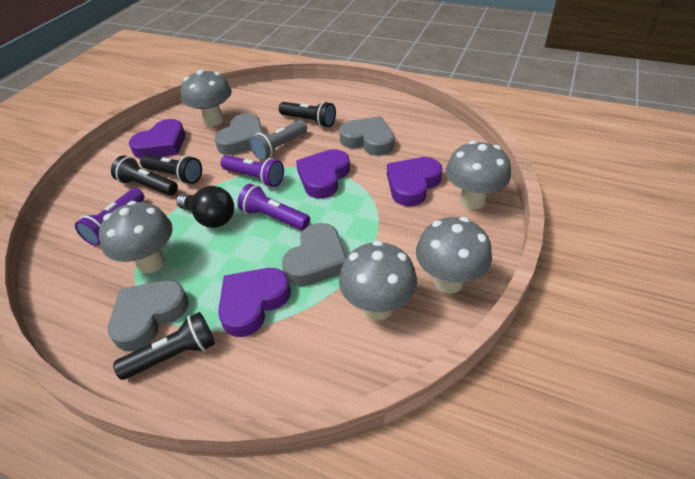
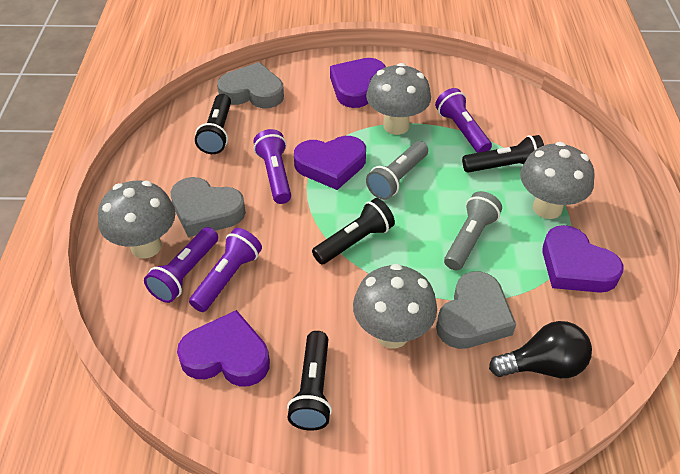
grey flashlight: [249,120,307,160] = 1 -> [366,141,428,200] [444,191,502,270] = 2
grey heart: [108,280,189,352] [215,113,263,155] [282,223,346,286] [339,116,394,156] = 4 -> [170,177,246,237] [217,62,284,108] [436,271,516,349] = 3
grey mushroom: [99,201,173,274] [181,69,232,126] [339,240,417,321] [416,217,492,294] [446,141,511,210] = 5 -> [98,181,176,259] [353,264,437,348] [366,63,431,135] [520,142,595,219] = 4
purple flashlight: [75,188,144,246] [220,155,284,187] [237,184,310,230] = 3 -> [144,227,218,303] [189,228,262,312] [254,129,291,204] [435,88,492,153] = 4

